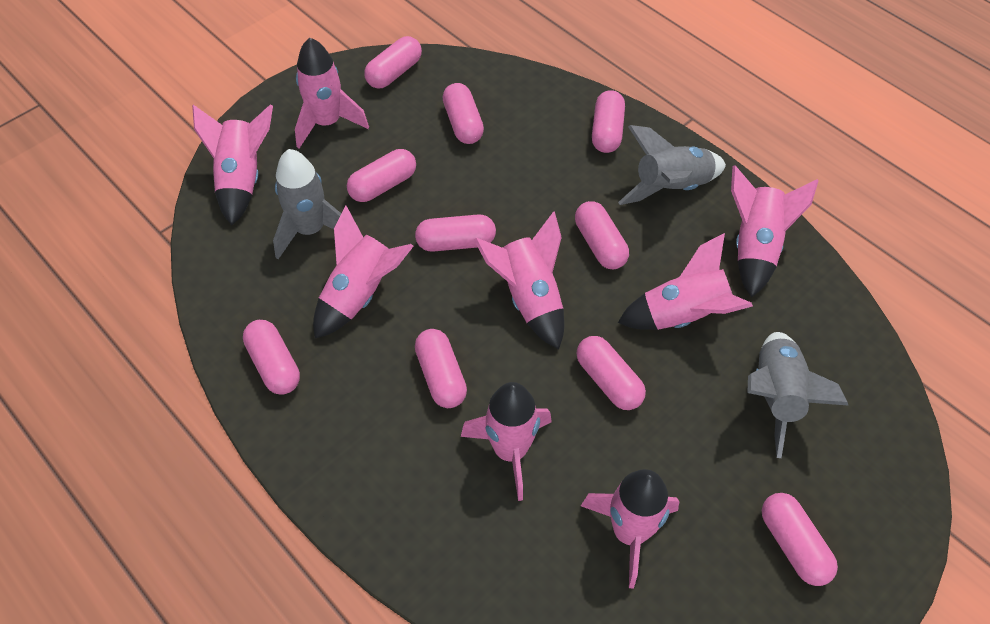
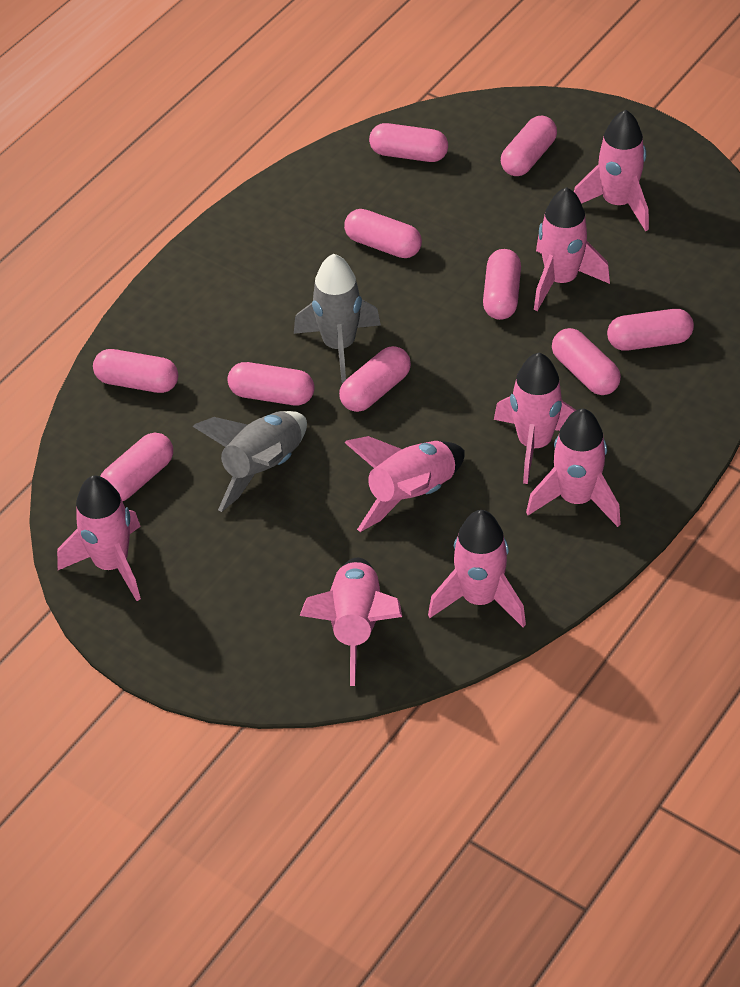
grey rocket: [273,149,341,259] [618,125,726,205] [748,332,849,458] = 3 -> [192,411,307,512] [294,254,381,383] = 2

